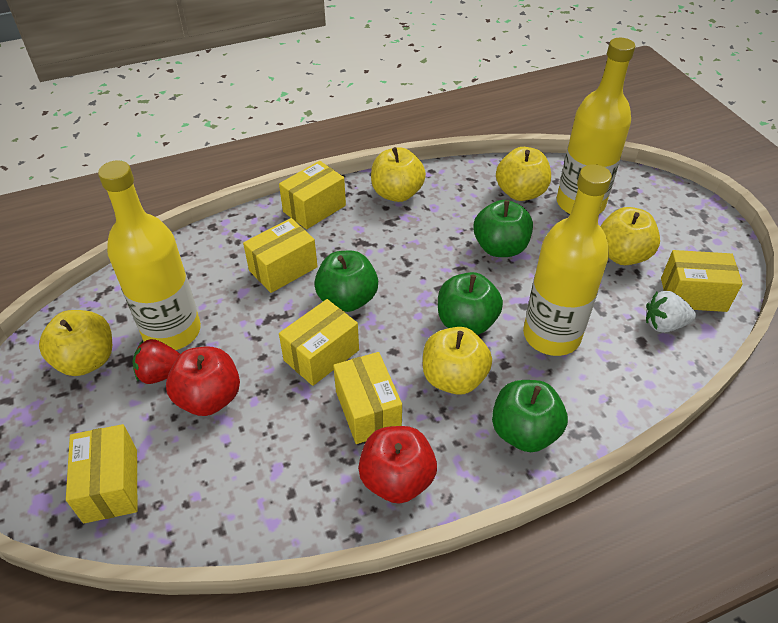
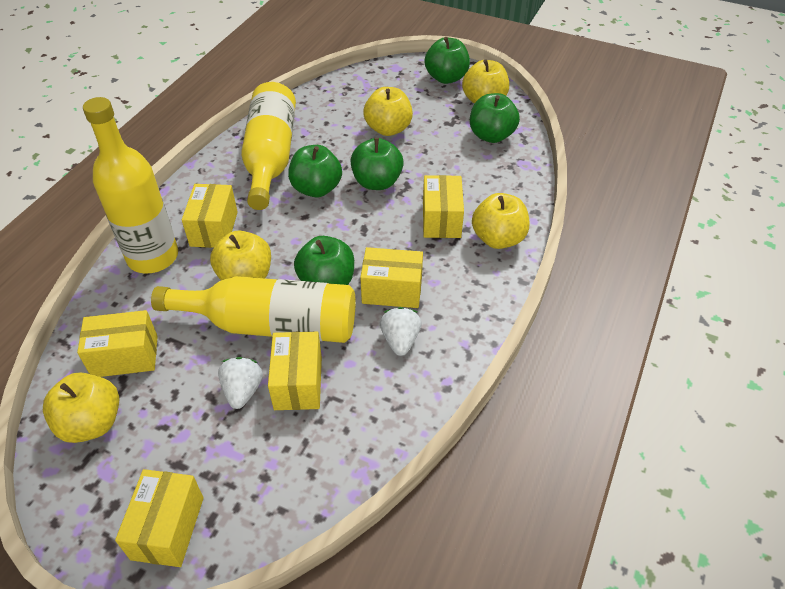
green apple: [314,250,378,312] [438,272,503,335] [473,200,533,257] [492,380,568,452] = 4 -> [288,145,342,197] [294,236,354,285] [350,138,404,190] [425,37,470,84] [470,93,520,143] = 5
red apple: [166,347,240,416] [358,426,437,504] = 2 -> none = 0
red strawberry: [132,339,180,384] = 1 -> none = 0
white strawberry: [646,291,696,333] = 1 -> [218,357,263,409] [380,307,421,356] = 2

